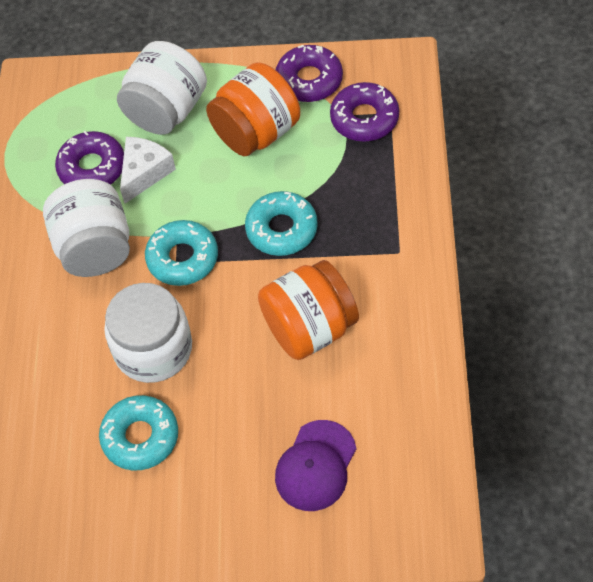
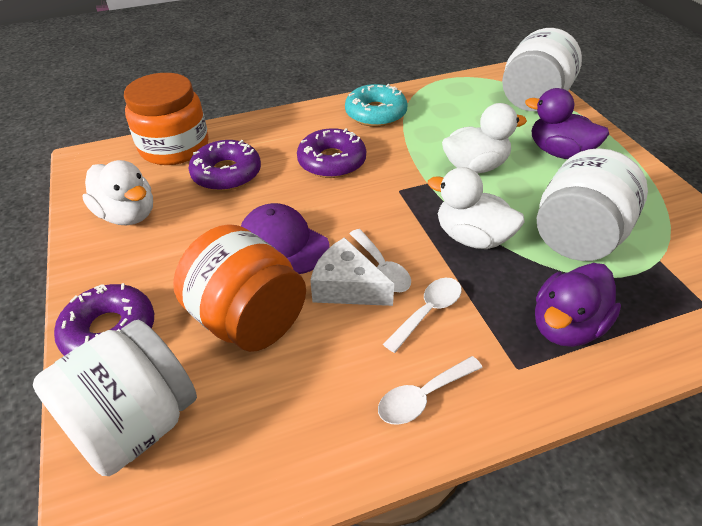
purple duck: none = 0 -> [525,88,609,159] [535,263,621,347] = 2
turquoise donut: [99,395,178,470] [145,220,218,286] [245,191,318,256] = 3 -> [345,84,407,127] = 1
white duck: none = 0 -> [82,160,153,225] [427,167,524,249] [442,103,527,173] = 3
white spoon: none = 0 -> [349,229,411,292] [378,356,483,425] [383,278,462,353] = 3

